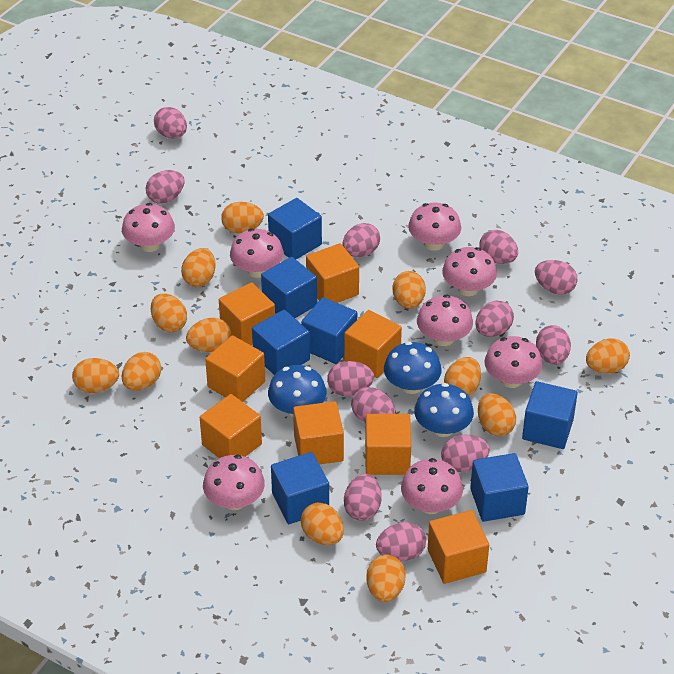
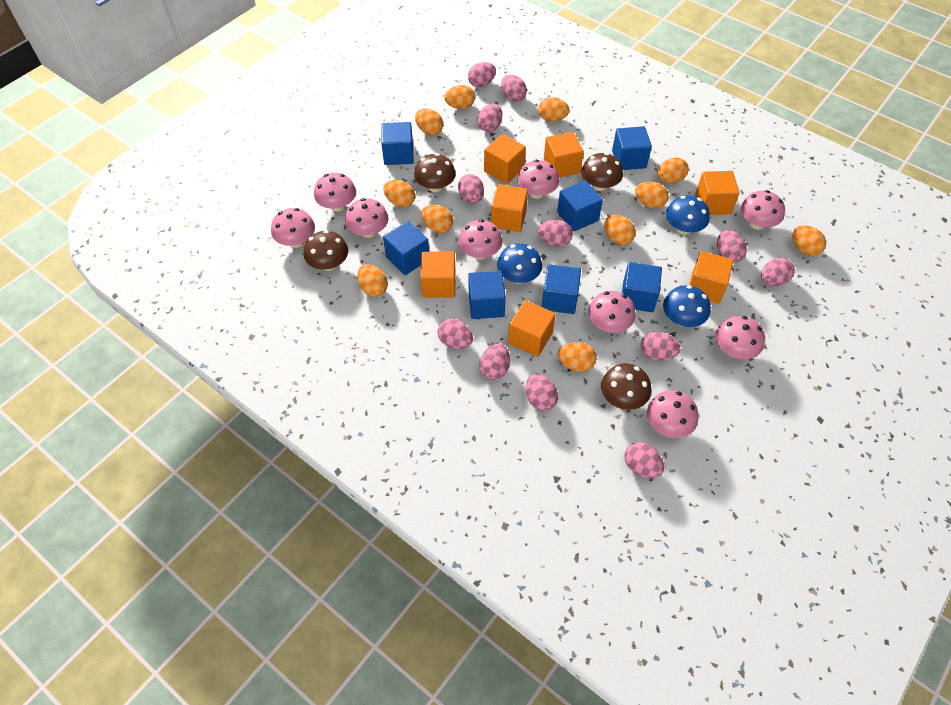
brown mushroom: none = 0 -> [304,230,348,271] [414,153,456,192] [581,153,623,191] [601,363,651,410] = 4
orange cube: [200,394,262,458] [205,335,265,402] [219,282,275,345] [293,401,344,464] [306,243,359,303] [344,310,402,378] [365,414,411,475] [428,510,489,584] = 8 -> [420,252,456,297] [484,134,526,184] [491,184,528,232] [508,300,556,357] [544,132,584,177] [689,251,733,304] [696,171,739,215] = 7
orange egg: [72,358,119,393] [122,352,161,391] [151,293,187,332] [181,248,216,287] [186,318,231,352] [221,202,264,233] [301,503,344,545] [366,555,406,602] [393,271,426,309] [444,357,481,396] [478,393,516,436] [586,338,630,373] = 12 -> [357,264,388,297] [384,180,415,207] [415,108,443,135] [421,205,453,233] [444,85,475,109] [538,97,569,122] [558,342,597,372] [604,215,636,245] [635,181,669,209] [657,157,689,183] [792,225,826,256] = 11
pink mushroom: [122,203,175,252] [203,454,265,510] [230,228,284,278] [401,458,463,514] [408,203,461,251] [417,295,473,346] [442,247,497,296] [484,336,542,388] = 8 -> [271,208,315,248] [314,173,356,212] [345,198,389,238] [458,219,502,260] [517,160,559,199] [588,291,635,333] [647,390,698,438] [716,316,765,359] [741,190,785,230] = 9

